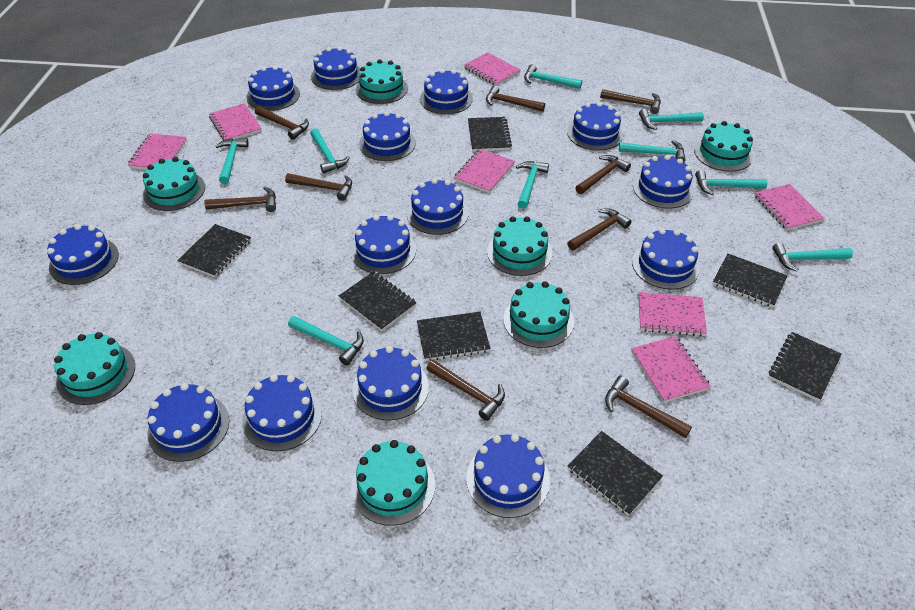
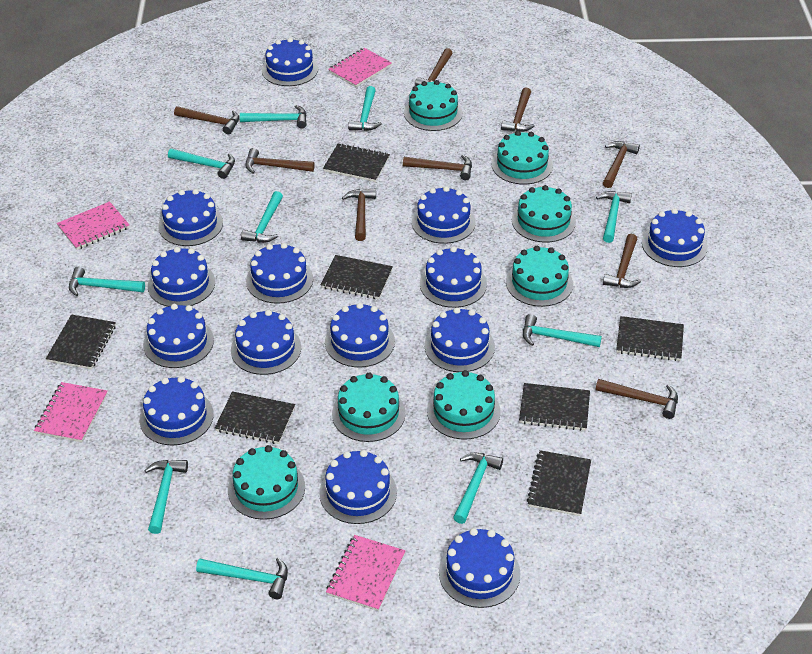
pink notebook: [128,133,187,169] [209,103,262,140] [454,149,515,193] [464,52,521,86] [631,336,711,403] [639,292,707,337] [754,184,824,230] = 7 -> [34,382,108,442] [57,201,130,250] [326,535,406,611] [328,48,392,87] = 4
turquoise hammer: [215,138,249,184] [288,316,364,365] [310,128,350,174] [516,161,549,209] [524,64,582,89] [619,140,686,162] [639,109,704,130] [695,170,767,195] [772,243,853,271] = 9 -> [69,267,145,296] [144,460,188,534] [168,149,235,179] [196,558,288,599] [240,105,307,128] [241,191,283,243] [348,86,382,131] [453,453,503,524] [523,314,602,347] [596,191,632,243] = 10

